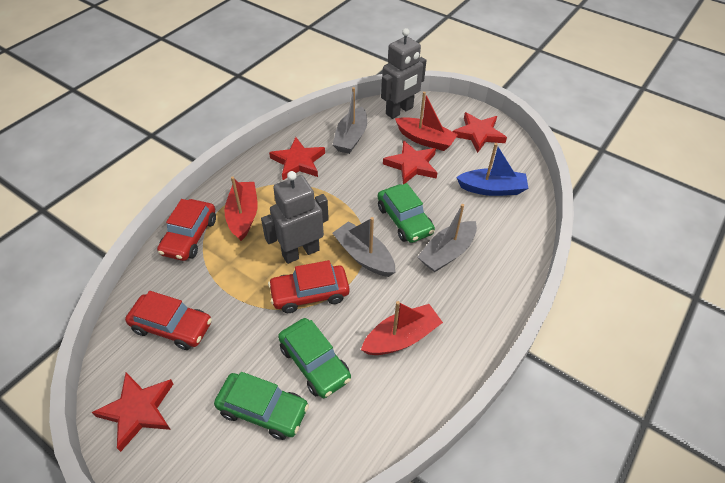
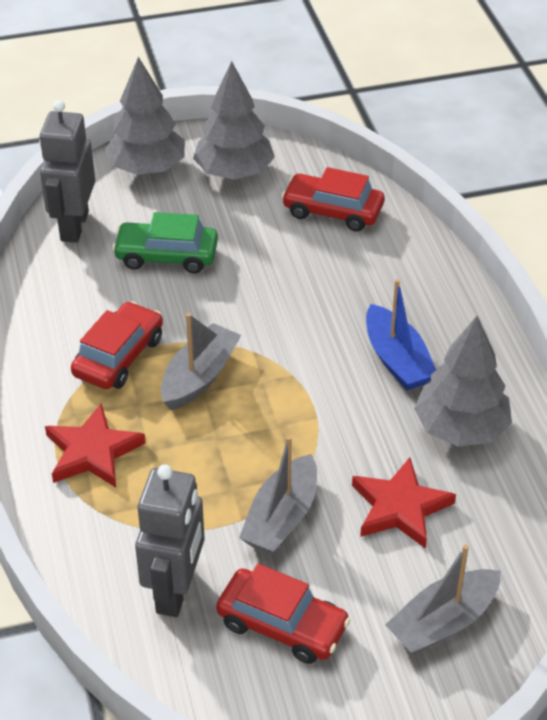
green car: [214,372,309,440] [278,318,351,398] [378,183,435,243] = 3 -> [112,212,218,274] = 1
grey tree: none = 0 -> [105,57,185,175] [193,61,275,180] [414,316,512,447] = 3
red boat: [225,177,258,241] [361,301,443,355] [395,92,458,151] = 3 -> none = 0
red star: [91,373,173,452] [269,137,325,180] [383,140,437,184] [453,112,507,153] = 4 -> [45,404,146,488] [352,457,456,549] = 2

